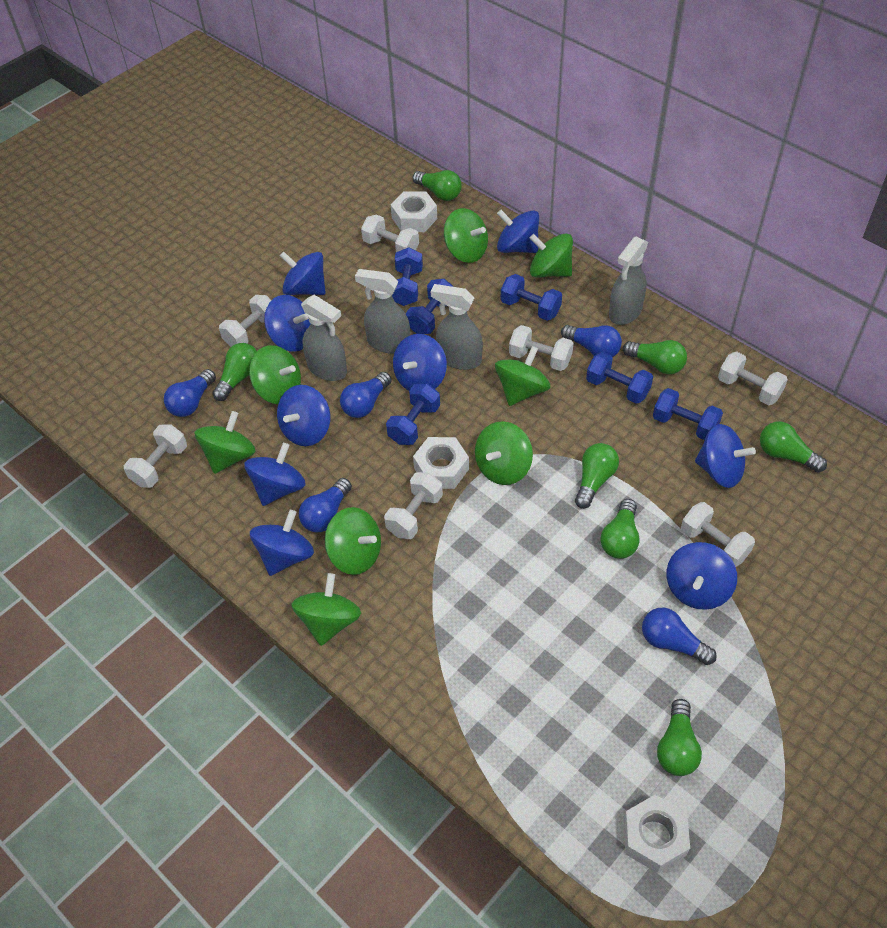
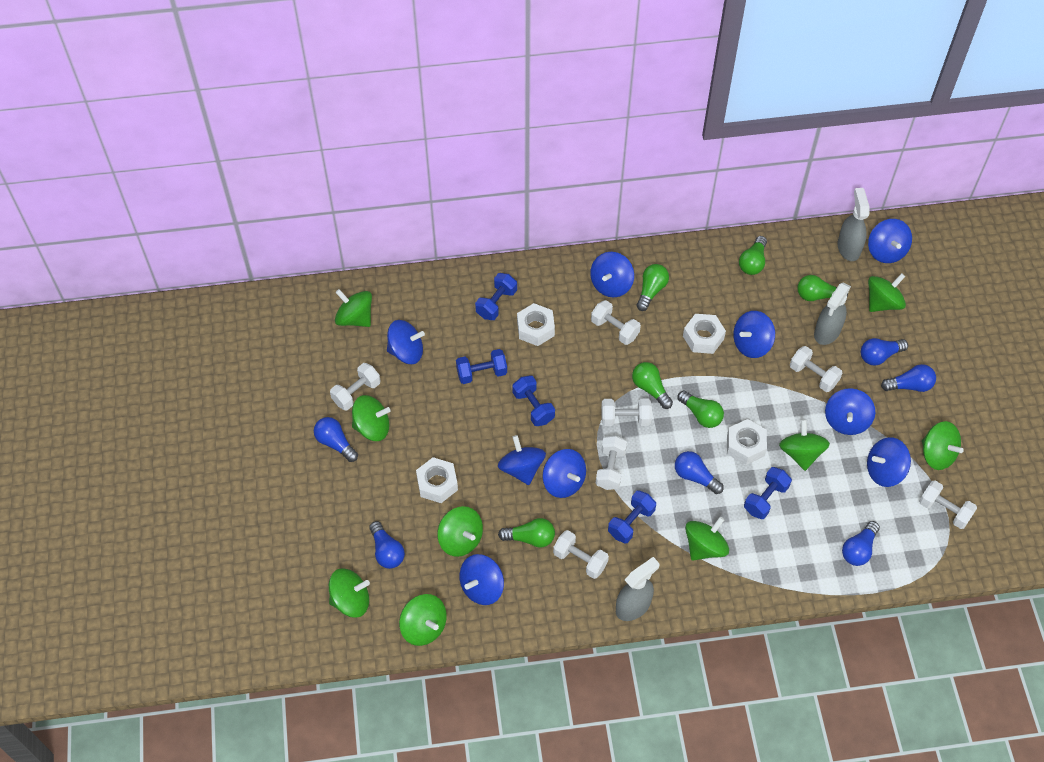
blue dumbbell: [386,384,440,445] [392,247,423,306] [406,279,454,334] [501,274,562,321] [586,352,653,404] [653,388,723,440] = 6 -> [456,349,507,384] [475,273,517,320] [512,376,555,426] [608,490,656,543] [744,467,792,519] = 5
blue light bulb: [164,369,216,417] [299,478,352,532] [340,372,392,418] [561,325,622,357] [642,608,717,665] = 5 -> [314,417,358,462] [369,521,405,569] [675,451,724,494] [842,521,880,566] [861,338,908,366] [881,364,936,392] = 6
green light bulb: [212,343,257,401] [413,170,462,201] [575,443,619,509] [601,499,640,559] [623,340,687,374] [657,699,702,776] [760,421,827,472] = 7 -> [498,518,555,548] [632,362,673,409] [636,264,669,311] [677,390,724,428] [739,236,767,275] [797,275,848,301] = 6
green spinning top: [195,411,256,474] [249,345,301,404] [291,573,361,646] [325,507,381,575] [444,208,488,263] [475,421,533,485] [495,346,551,406] [530,234,573,278] = 8 -> [329,568,370,618] [335,289,372,327] [352,395,391,441] [399,594,446,646] [437,506,483,557] [685,517,729,561] [779,419,830,471] [868,273,906,312] [922,421,964,470] = 9
grey spray bottle: [301,295,347,381] [355,269,410,354] [431,284,483,370] [609,236,648,325] = 4 -> [616,557,660,621] [814,282,851,345] [838,188,869,261] = 3
white nut: [391,191,437,232] [413,437,469,489] [623,795,690,873] = 3 -> [416,457,458,503] [517,303,555,346] [683,314,726,354] [727,419,767,465] = 4

